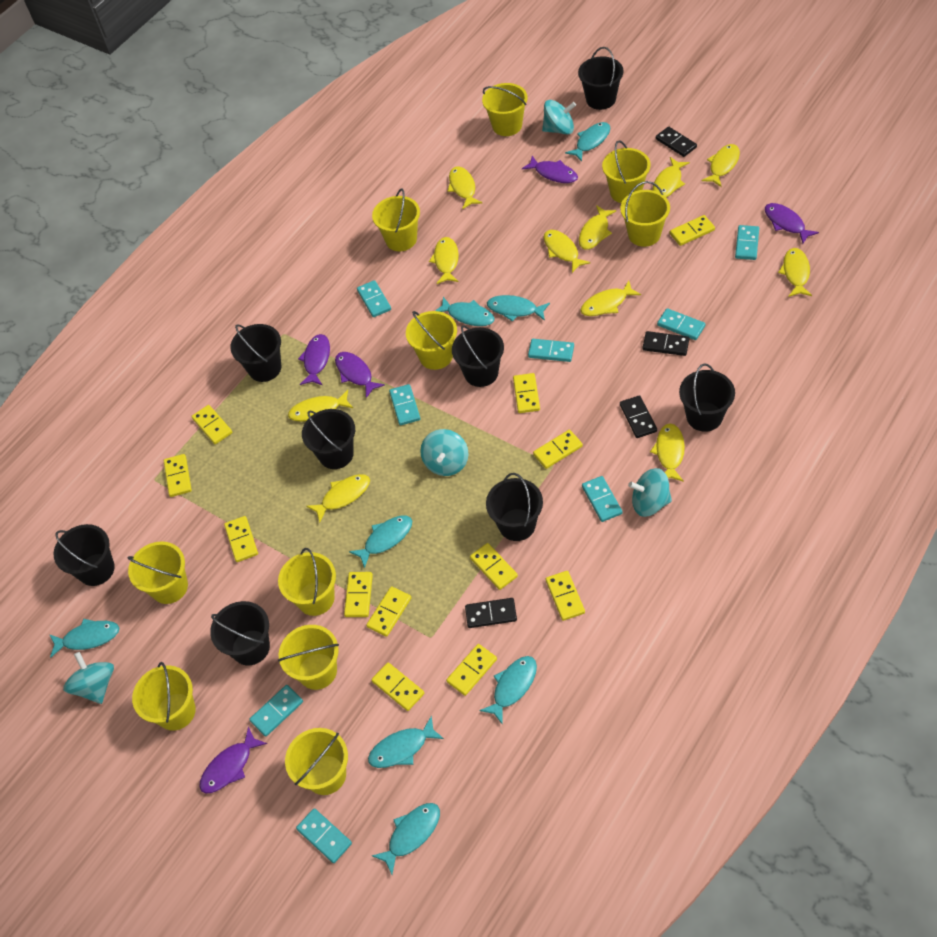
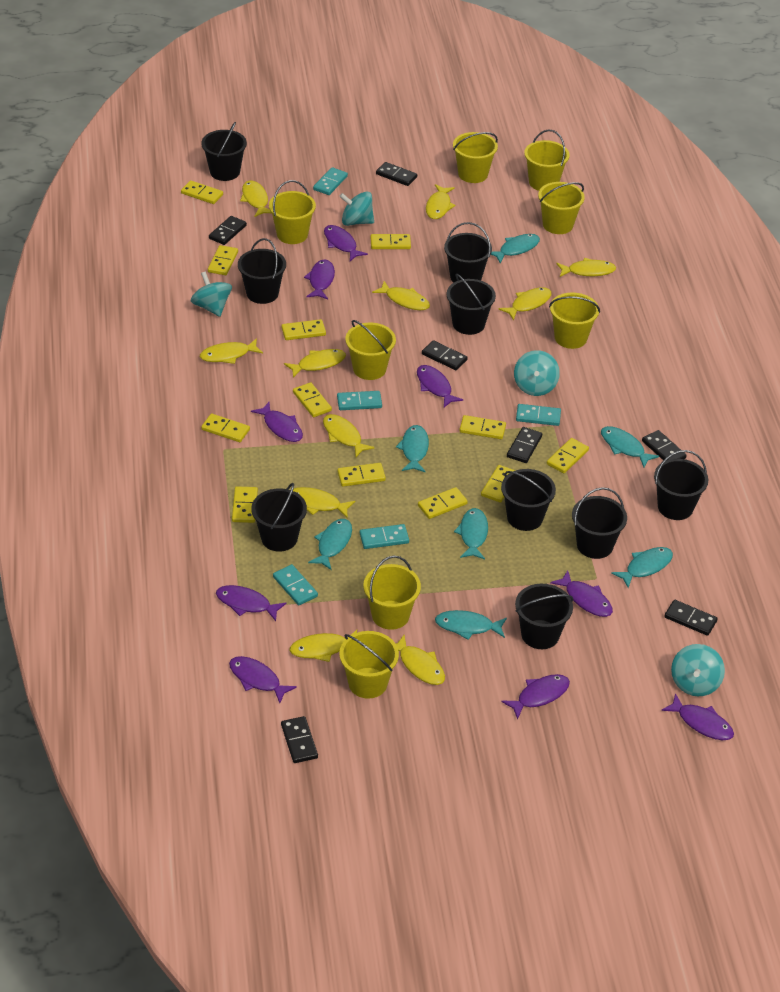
black bucket: [54,524,115,586] [210,601,270,665] [230,324,281,382] [302,409,355,469] [452,325,504,387] [486,473,543,541] [578,47,624,110] [679,363,735,432] = 8 -> [201,122,247,181] [238,238,286,304] [251,483,307,552] [444,222,492,283] [447,273,496,335] [501,469,556,531] [515,584,573,649] [572,487,627,559] [654,450,708,520] = 9
black domino: [465,598,517,628] [620,395,657,438] [642,331,689,356] [656,127,697,157] = 4 -> [209,216,247,245] [281,716,318,763] [376,162,417,186] [422,340,468,370] [507,427,542,463] [642,430,687,461] [664,600,718,636] = 7
purple fish: [199,727,267,794] [298,334,330,385] [335,352,385,398] [522,156,578,183] [765,203,819,244] = 5 -> [216,585,286,621] [229,656,297,703] [251,402,303,442] [304,259,335,299] [324,225,368,261] [417,365,463,407] [501,674,570,720] [550,570,613,617] [661,693,734,740] = 9
turquoise domino: [249,685,303,737] [296,808,352,863] [357,280,391,317] [389,384,420,425] [528,339,574,362] [582,476,622,522] [657,308,705,340] [735,225,759,260] = 8 -> [273,564,318,605] [313,167,348,195] [337,391,382,410] [360,524,409,549] [516,404,561,426] = 5
turquoise fish: [49,619,119,658] [349,516,412,568] [368,715,444,768] [372,803,440,875] [435,297,495,326] [480,656,537,725] [487,295,550,322] [565,122,610,161] = 8 -> [308,519,352,570] [396,425,429,473] [435,610,507,640] [454,508,488,560] [491,234,540,263] [601,426,659,467] [611,547,673,588] = 7
yellow bucket: [127,541,188,604] [132,662,196,731] [278,548,336,616] [278,625,339,690] [285,728,348,795] [372,188,420,251] [406,311,457,370] [482,83,528,136] [602,140,651,203] [620,181,670,247] = 10 -> [269,180,316,244] [339,631,399,699] [345,320,396,380] [363,556,421,630] [453,132,498,183] [524,130,569,191] [538,182,585,234] [549,292,600,349] = 8

